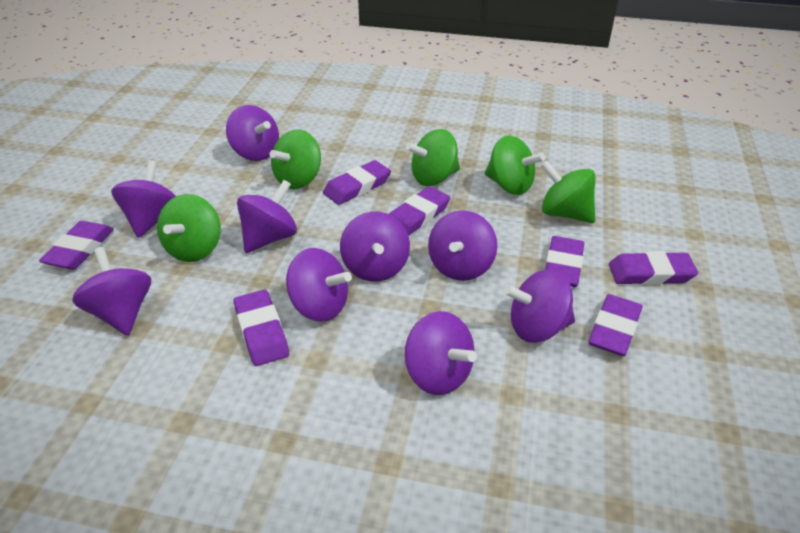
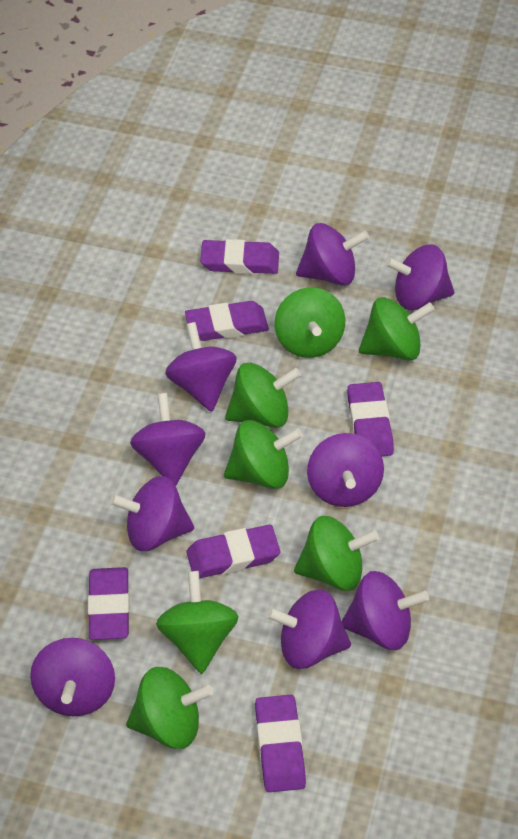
green spinning top: [157,194,221,262] [270,130,321,189] [406,129,460,186] [485,136,545,195] [541,161,596,223] = 5 -> [126,667,213,749] [156,571,239,674] [224,420,302,489] [225,362,301,428] [275,287,345,358] [294,516,379,591] [359,297,435,361] = 7
purple eraser: [39,221,114,269] [234,290,289,366] [323,160,391,205] [389,186,450,236] [545,236,584,287] [588,294,642,356] [609,251,698,285] = 7 -> [88,567,130,640] [185,301,269,341] [186,525,280,579] [200,239,279,274] [255,695,306,792] [347,382,394,456] = 6

